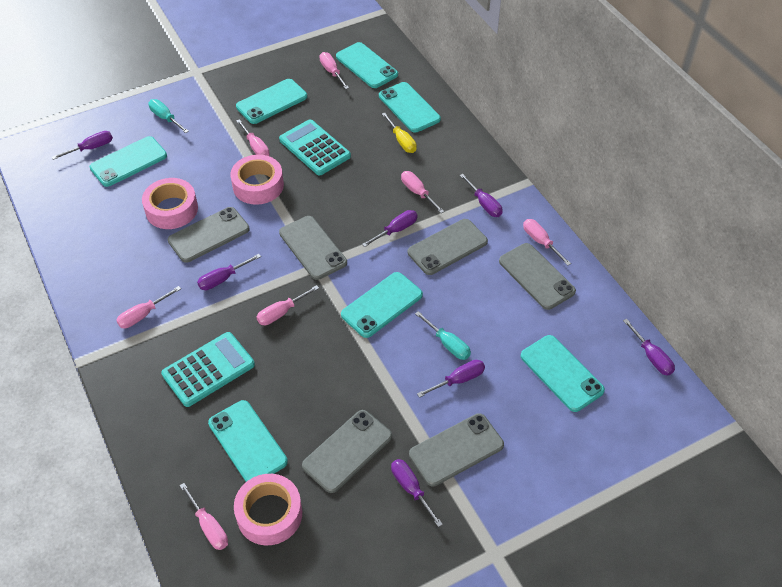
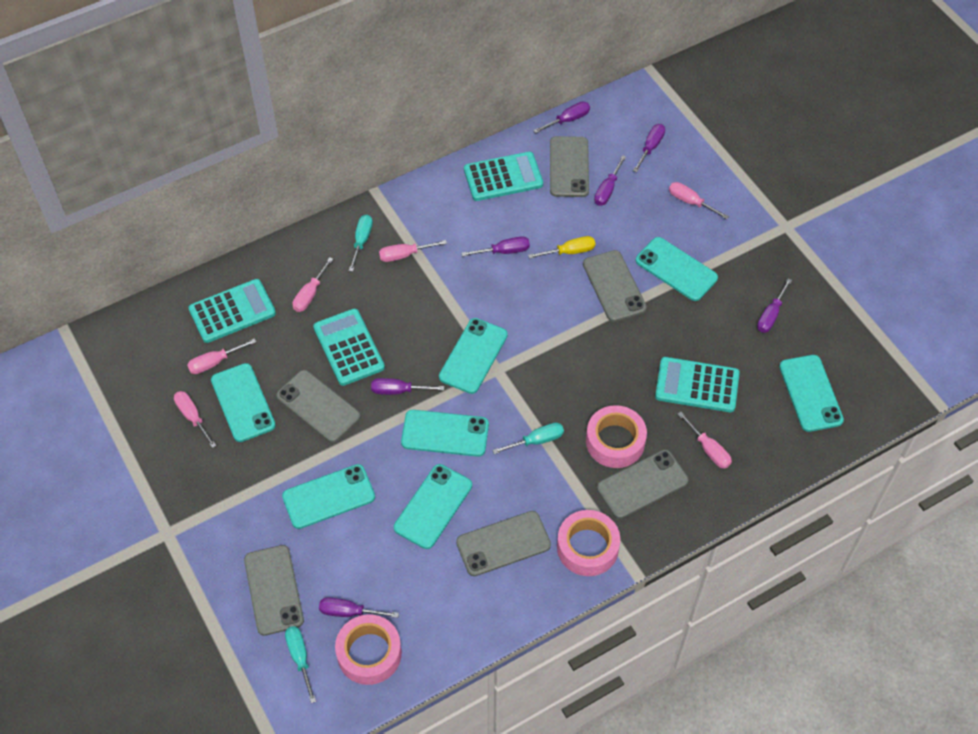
pink screwdriver: [116,286,181,329] [180,483,228,550] [236,119,270,156] [256,285,319,325] [320,52,349,89] [401,171,444,213] [523,219,571,266] = 7 -> [174,391,217,448] [187,338,256,374] [293,257,333,312] [379,240,447,262] [669,182,729,219] [678,412,732,469] = 6
turquoise calculator: [161,332,255,407] [279,119,351,175] = 2 -> [188,279,276,343] [313,309,385,386] [464,152,543,201] [655,357,740,412] = 4
turquoise screwdriver: [148,99,189,133] [415,311,471,360] = 2 -> [285,626,316,703] [349,215,373,272] [492,423,564,454] = 3

